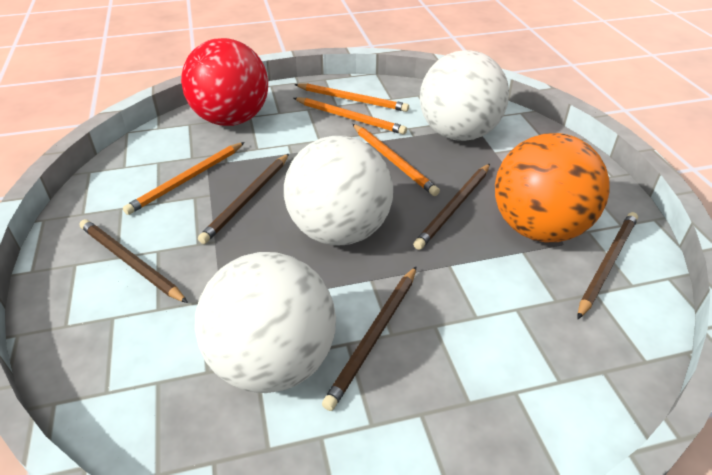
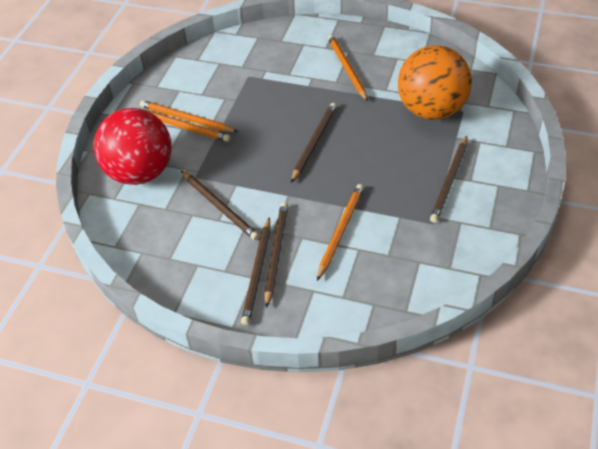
white ball: [195,252,336,393] [284,136,393,246] [420,50,509,141] = 3 -> none = 0

